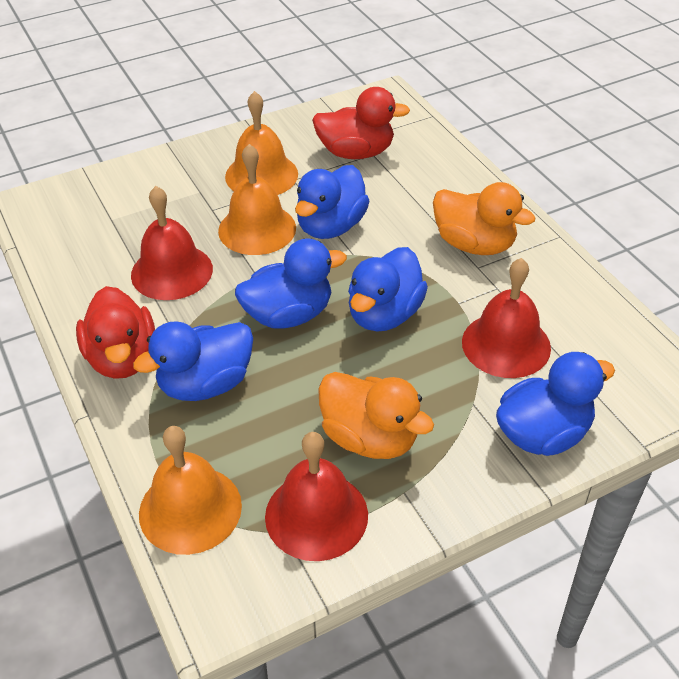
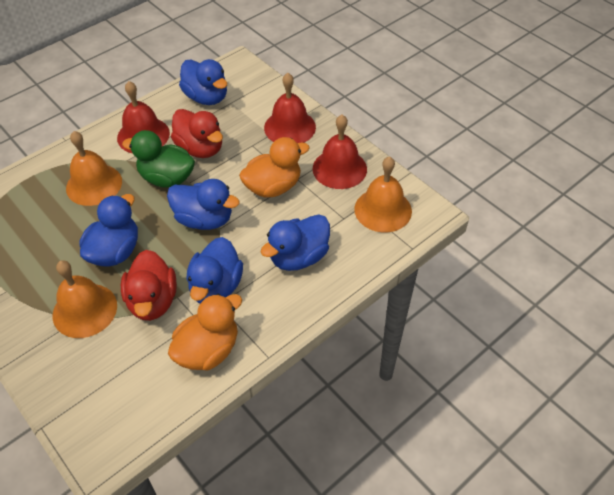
green duck: none = 0 -> [122,130,195,188] = 1

